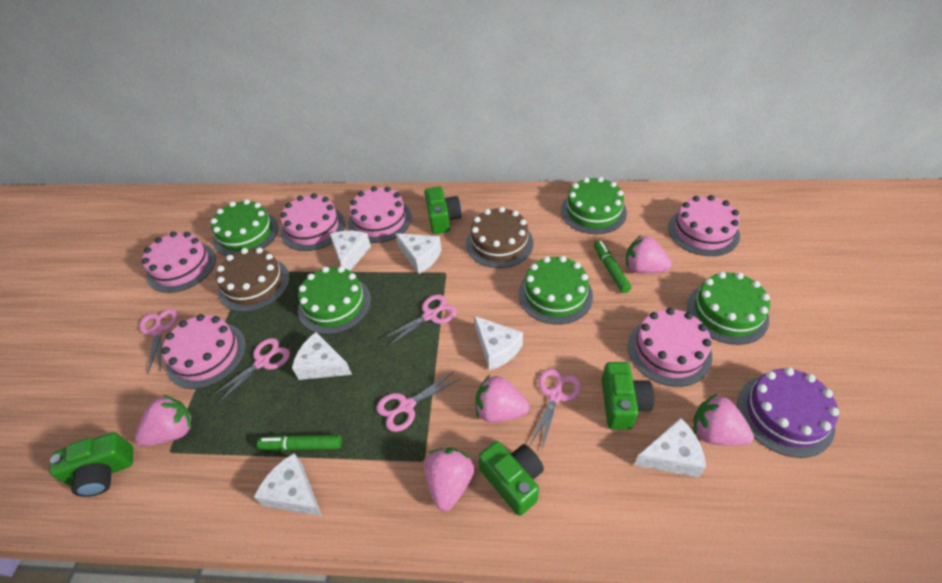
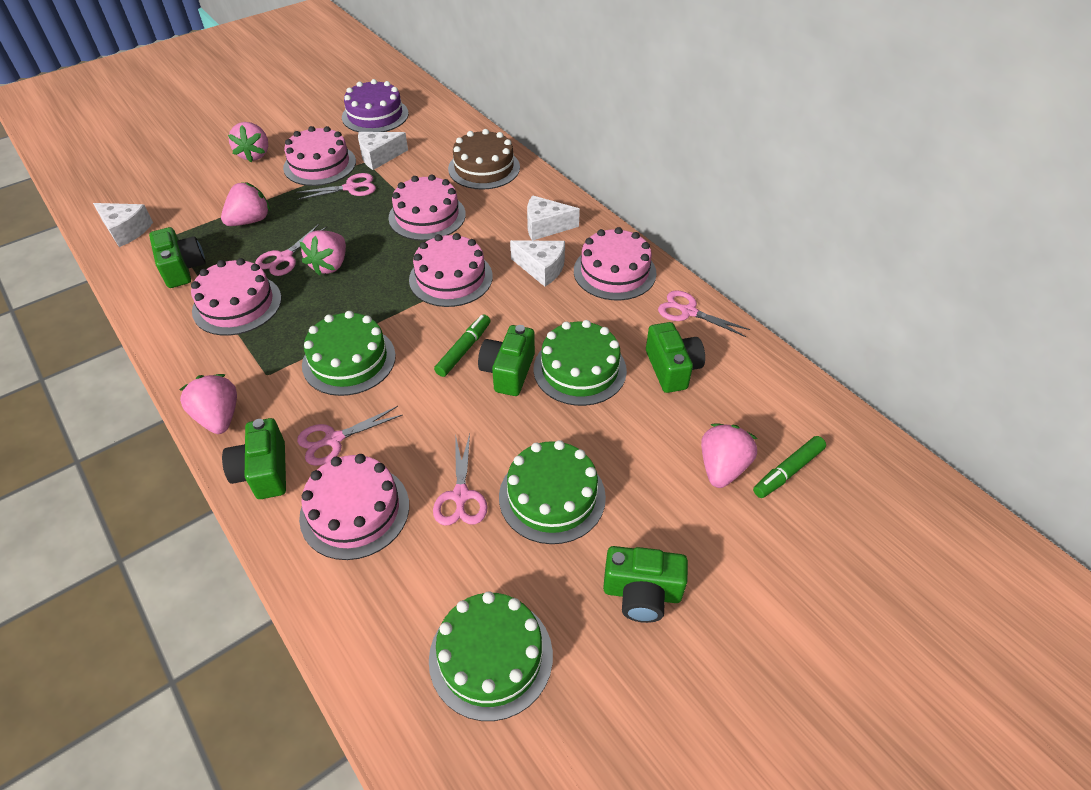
brown cake: [216,248,289,312] [466,207,533,268] = 2 -> [448,129,520,190] = 1
green cake: [211,199,278,256] [298,266,371,334] [519,256,593,325] [561,177,627,234] [687,272,770,345] = 5 -> [302,311,396,396] [429,591,553,721] [499,440,606,544] [533,320,627,406] = 4
green camera: [49,432,133,497] [425,186,462,234] [478,441,544,516] [602,362,654,430] = 4 -> [149,227,206,288] [222,418,286,499] [478,325,535,396] [603,546,688,623] [646,322,705,393] = 5
white cheese: [254,453,322,516] [292,332,352,380] [330,231,371,271] [395,233,442,274] [474,316,523,370] [634,418,706,478] = 6 -> [93,203,153,247] [358,132,408,170] [510,240,565,287] [527,195,580,241] = 4

